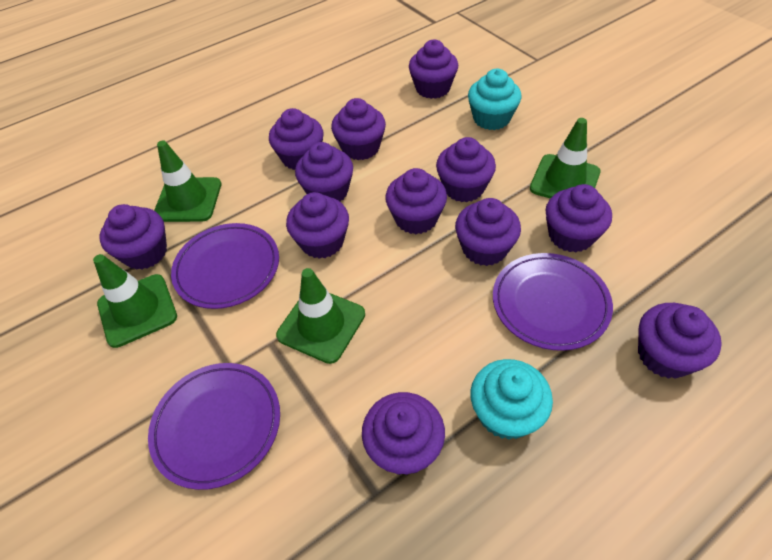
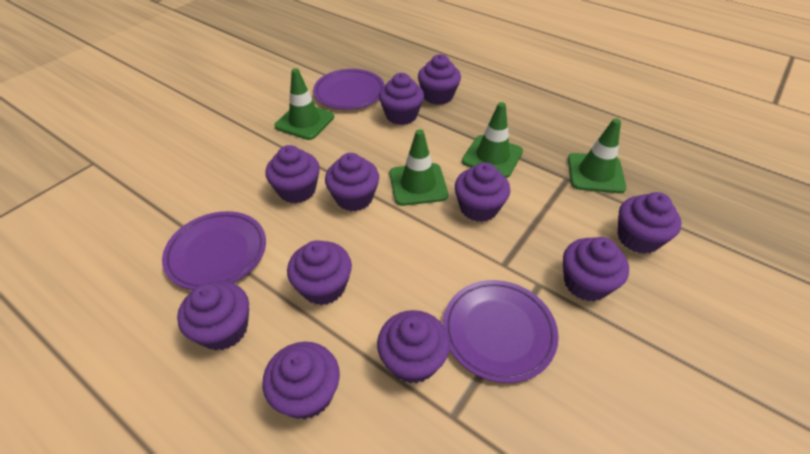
purple cupcake: [99,204,167,270] [269,108,323,170] [286,192,349,259] [295,142,353,202] [331,98,386,160] [362,392,445,475] [385,168,447,234] [409,40,458,99] [436,137,496,202] [455,198,521,266] [545,184,612,253] [638,303,722,379] = 12 -> [177,281,249,350] [262,342,340,419] [265,145,320,203] [287,240,352,305] [325,153,379,211] [377,310,450,384] [379,73,424,125] [418,54,461,105] [455,162,510,222] [563,237,629,302] [618,192,682,254] = 11
turquoise cupcake: [468,69,521,130] [470,359,553,440] = 2 -> none = 0

